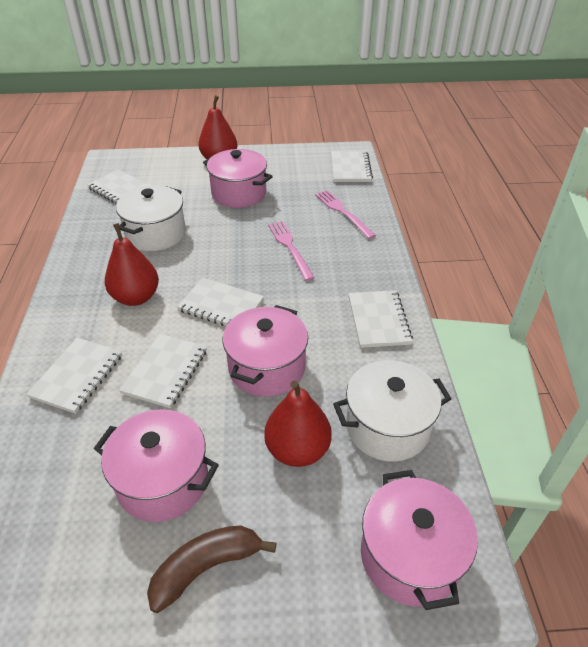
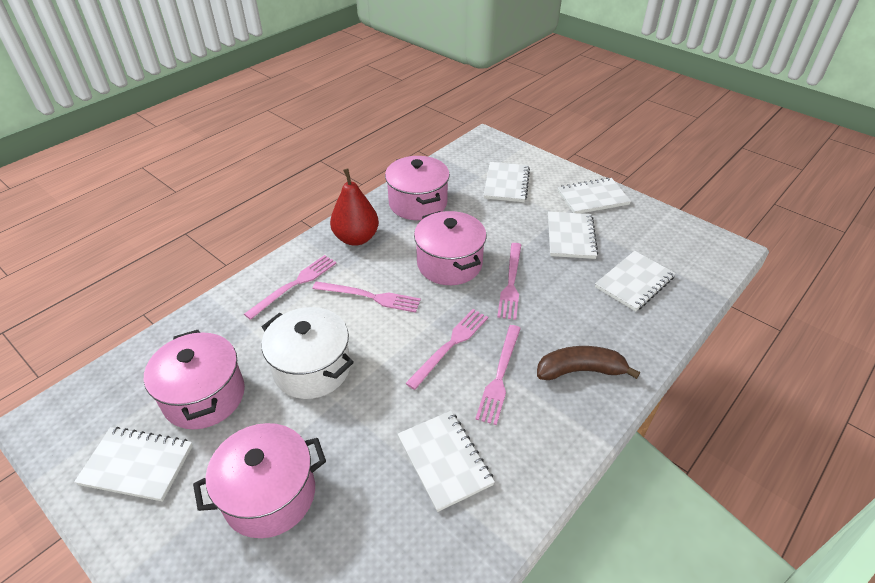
pink fork: [268,221,315,281] [315,190,376,239] = 2 -> [244,255,337,320] [312,281,421,313] [405,309,488,390] [475,325,521,425] [497,243,521,320] = 5
red pear: [105,223,159,306] [198,95,238,159] [264,381,332,467] = 3 -> [330,168,379,246] = 1
white pot: [116,185,186,251] [333,360,451,462] = 2 -> [261,307,354,399] = 1

